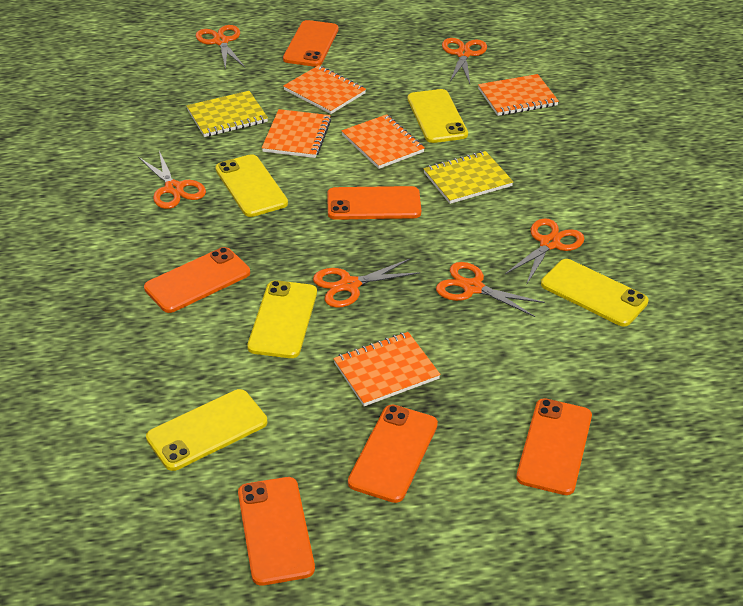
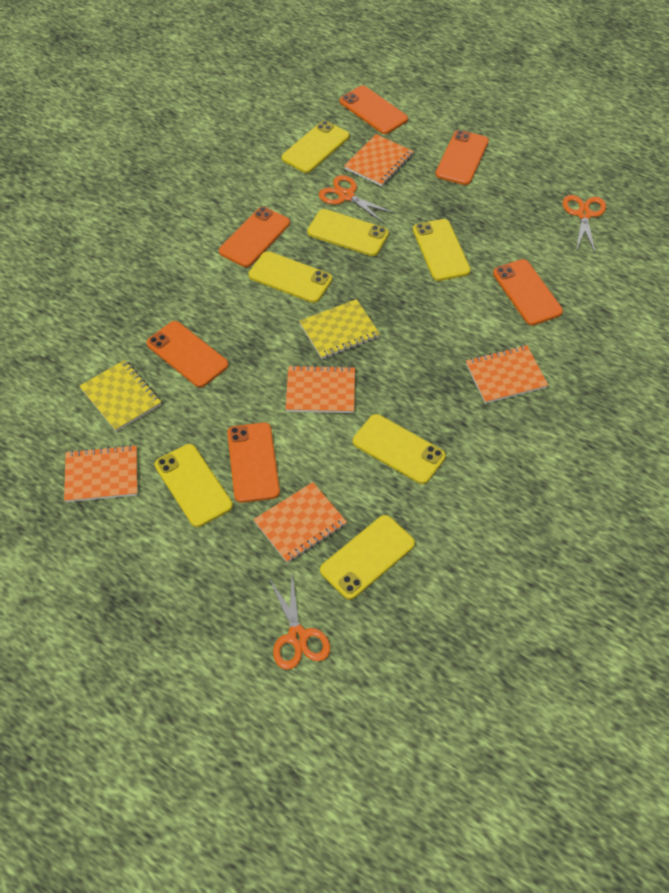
orange scissors: [138,151,206,209] [196,25,245,70] [313,259,420,308] [436,262,545,317] [442,38,487,84] [505,218,584,285] = 6 -> [269,575,330,670] [319,175,395,223] [563,195,606,254] = 3
yellow phone: [146,389,267,471] [215,154,288,217] [247,280,317,358] [408,89,468,143] [541,259,649,326] = 5 -> [155,444,233,527] [249,251,332,303] [282,121,349,173] [307,209,389,256] [320,515,415,600] [353,414,446,484] [413,219,471,281] = 7

